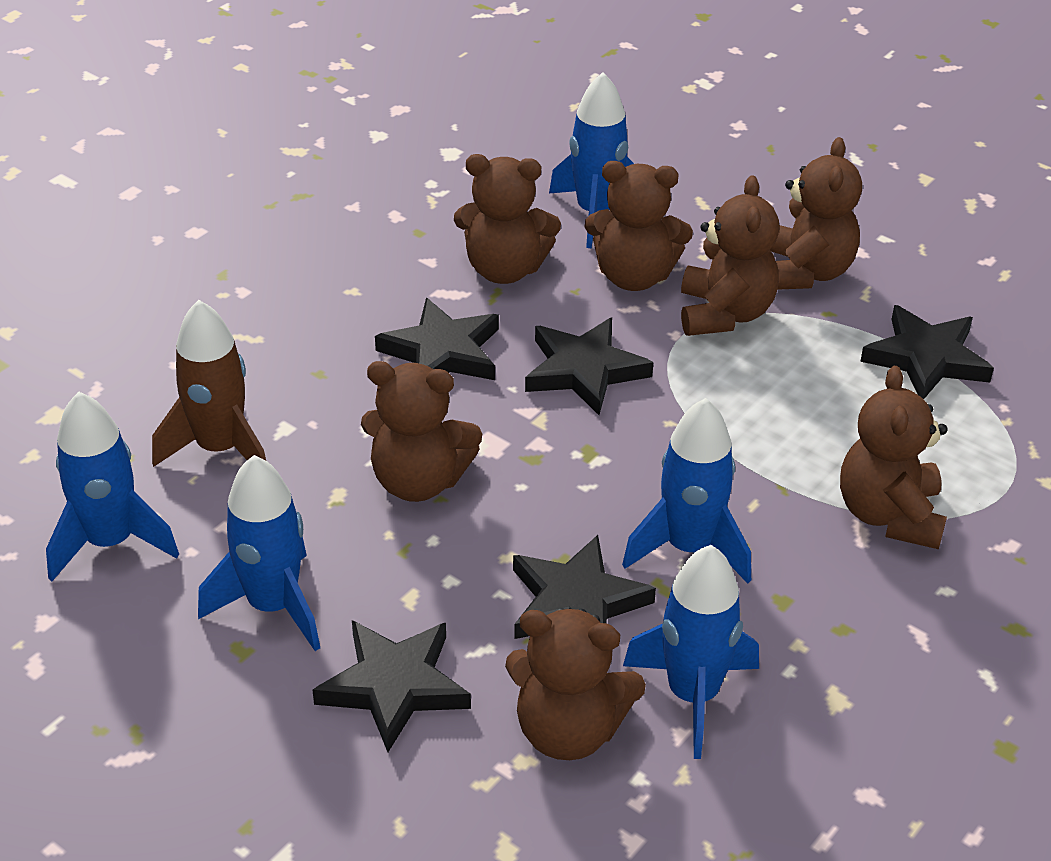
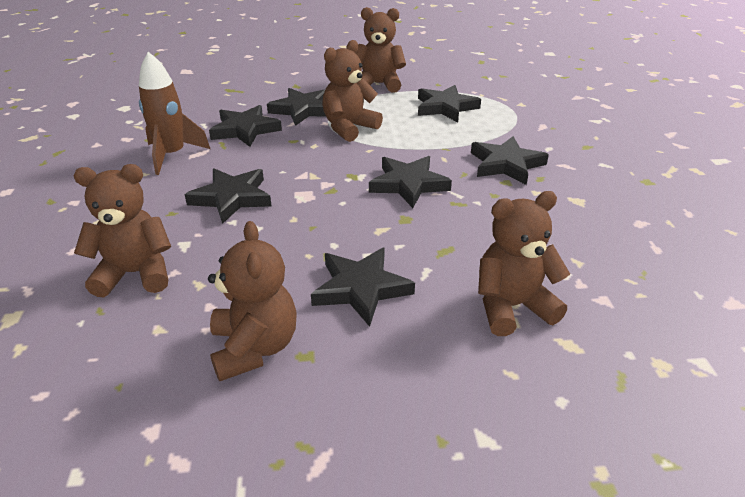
black star: [313,620,471,752] [375,298,499,380] [513,535,656,639] [525,318,653,415] [860,305,994,399] = 5 -> [184,168,271,224] [209,105,282,147] [267,88,326,126] [311,247,415,327] [369,156,452,208] [418,85,481,122] [471,136,549,185] = 7
blue rocket: [46,392,179,581] [198,455,320,651] [549,72,634,248] [622,398,751,584] [623,545,759,759] = 5 -> none = 0
brown teddy bear: [361,361,482,502] [454,154,561,284] [505,608,646,760] [584,161,693,291] [681,175,779,336] [770,137,862,290] [840,366,948,549] = 7 -> [73,164,171,297] [208,221,297,381] [322,40,383,142] [356,7,406,93] [478,191,570,336] = 5

